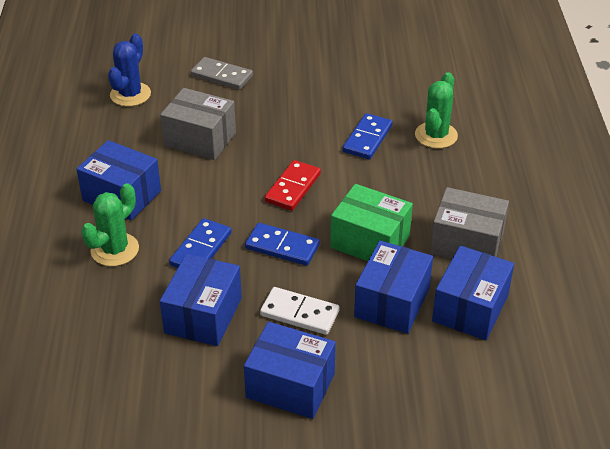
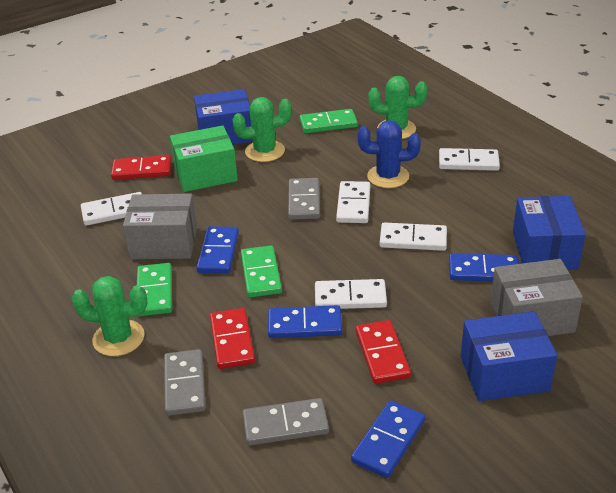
blue box: [77,140,161,221] [160,254,242,346] [244,322,336,419] [354,240,433,334] [432,246,514,340] = 5 -> [194,89,253,145] [461,311,557,401] [513,196,586,270] = 3
blue domino: [169,218,231,268] [245,223,320,266] [343,113,393,159] = 3 -> [196,226,239,273] [268,305,342,338] [351,400,425,478] [449,253,519,282] = 4
green cactus: [81,183,139,266] [415,72,458,149] = 2 -> [72,276,148,356] [232,97,292,162] [368,76,427,139] = 3
green domino: none = 0 -> [137,263,172,316] [241,245,282,297] [300,109,358,133] = 3
grey domino: [191,57,253,90] = 1 -> [164,349,206,416] [242,398,329,445] [288,178,320,220] = 3
red domino: [264,160,321,211] = 1 -> [111,155,172,180] [210,308,255,369] [356,320,411,384] = 3
white domino: [260,287,340,335] = 1 -> [81,192,142,226] [315,279,387,309] [336,181,370,223] [380,222,447,251] [439,148,500,171] = 5

